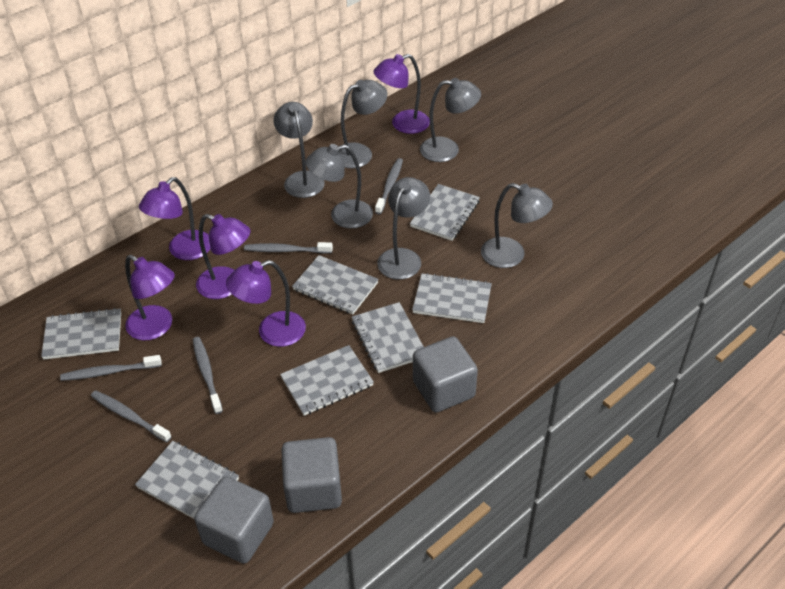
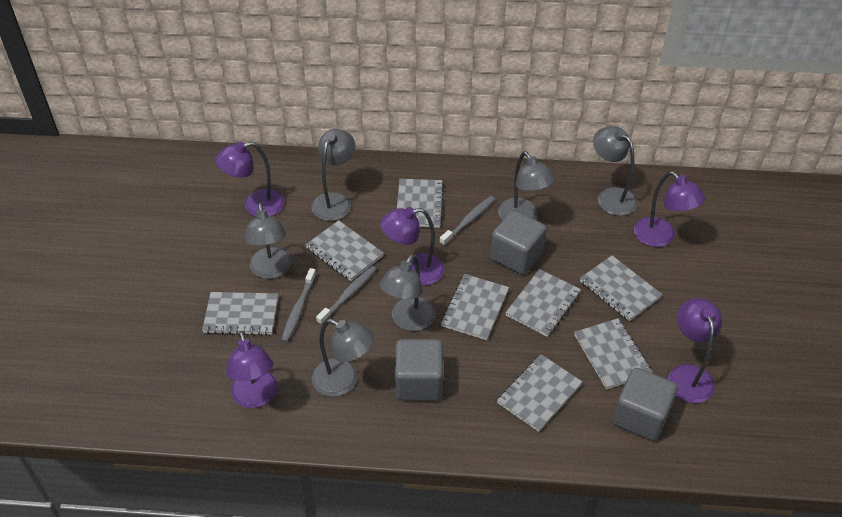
grey notebook: [41,308,121,360] [135,441,239,519] [280,345,374,416] [292,255,379,314] [352,302,424,373] [410,184,480,241] [412,273,492,323] = 7 -> [202,292,278,336] [306,220,384,281] [397,179,444,228] [441,274,509,340] [497,354,582,432] [505,269,581,337] [574,318,653,389] [580,256,662,321] = 8
grey toothbrush: [60,355,162,381] [91,390,172,442] [193,337,223,414] [244,242,333,254] [375,158,403,214] = 5 -> [281,268,316,342] [316,266,376,325] [439,196,495,246] = 3

